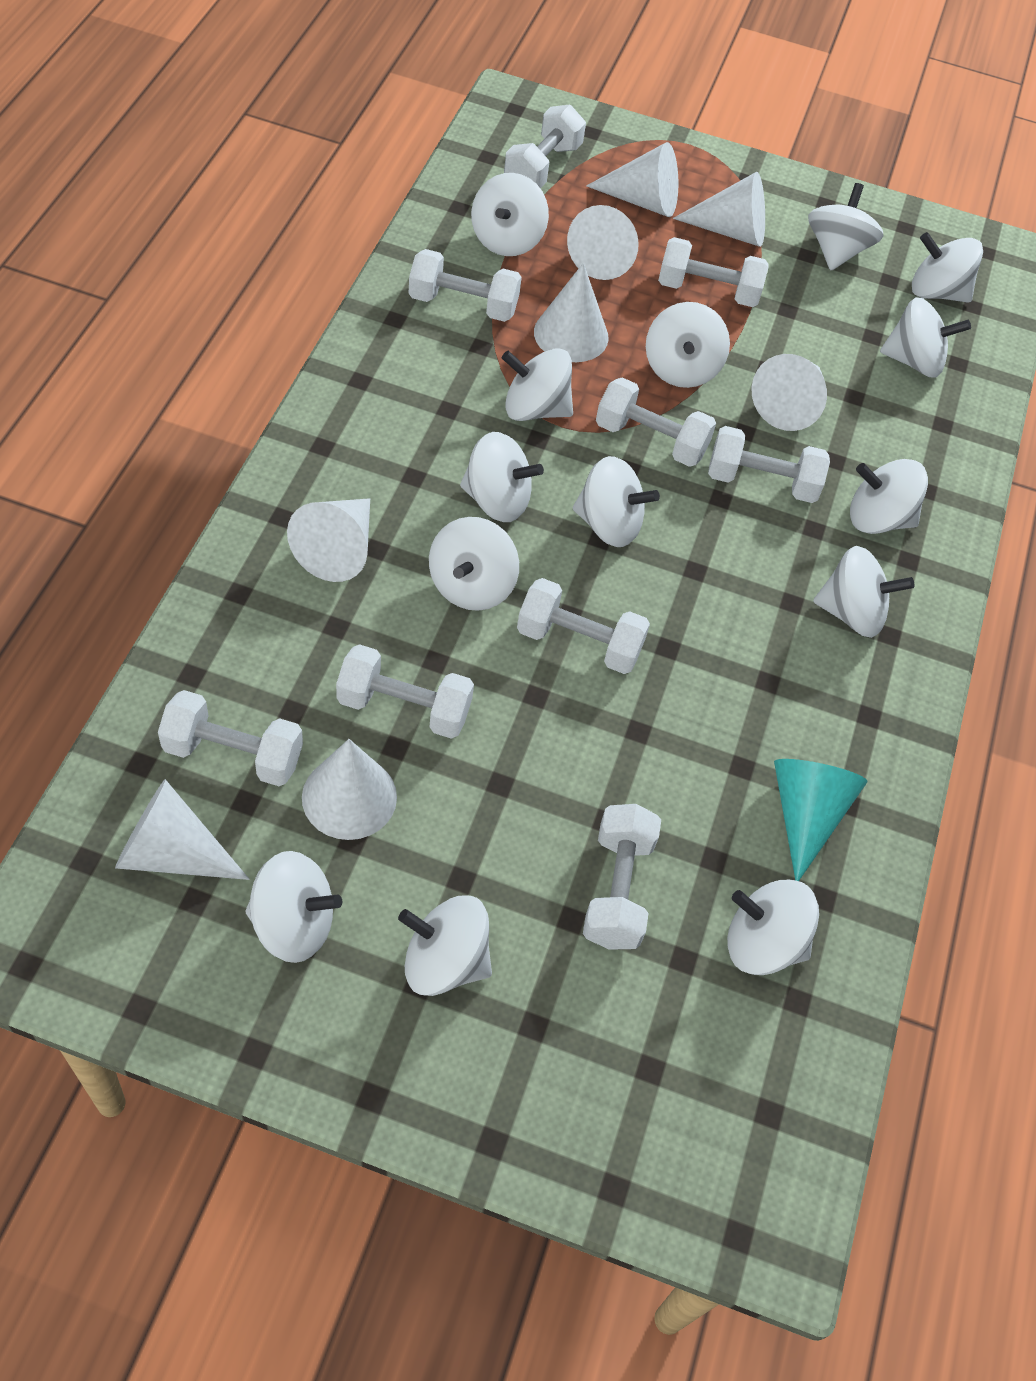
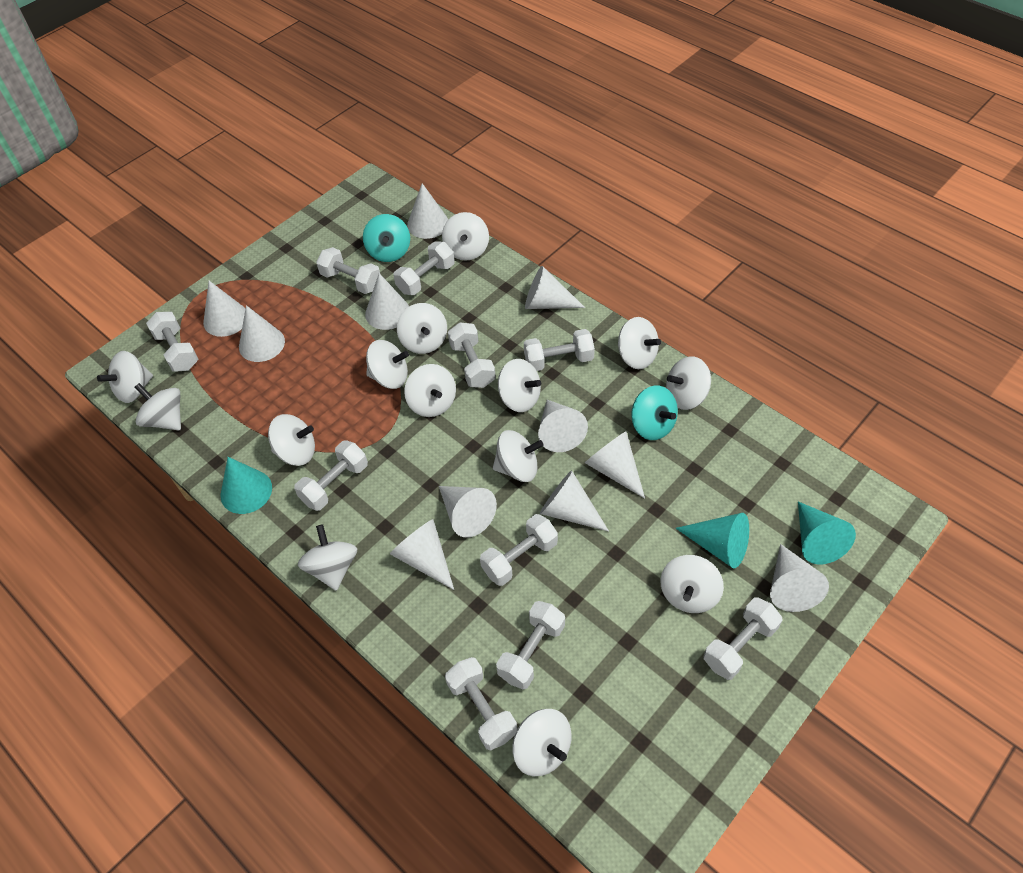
turquoise cone: [774,759,867,881] = 1 -> [220,457,272,514] [675,513,749,568] [798,502,856,565] = 3
turquoise spinning top: none = 0 -> [363,214,410,262] [631,385,678,440] = 2
white cone: [115,779,249,880] [287,498,370,582] [302,739,397,840] [534,263,609,362] [567,205,639,280] [586,142,678,217] [673,172,765,247] [752,354,827,431] = 8 -> [203,281,246,337] [239,305,285,362] [365,273,409,330] [390,519,454,590] [407,183,448,239] [439,486,497,538] [525,266,585,309] [538,400,588,452] [540,470,609,532] [585,431,645,499] [770,544,829,612] = 11
white dumbbell: [158,690,303,786] [336,644,474,739] [409,249,522,322] [504,105,586,189] [517,578,650,674] [583,804,661,950] [596,377,716,467] [658,237,769,307] [708,426,830,503] = 9 -> [146,312,198,372] [294,441,368,511] [316,247,380,294] [393,241,455,295] [445,657,517,751] [448,322,496,388] [480,514,558,586] [496,601,565,690] [524,329,595,371] [704,598,783,680] = 10

